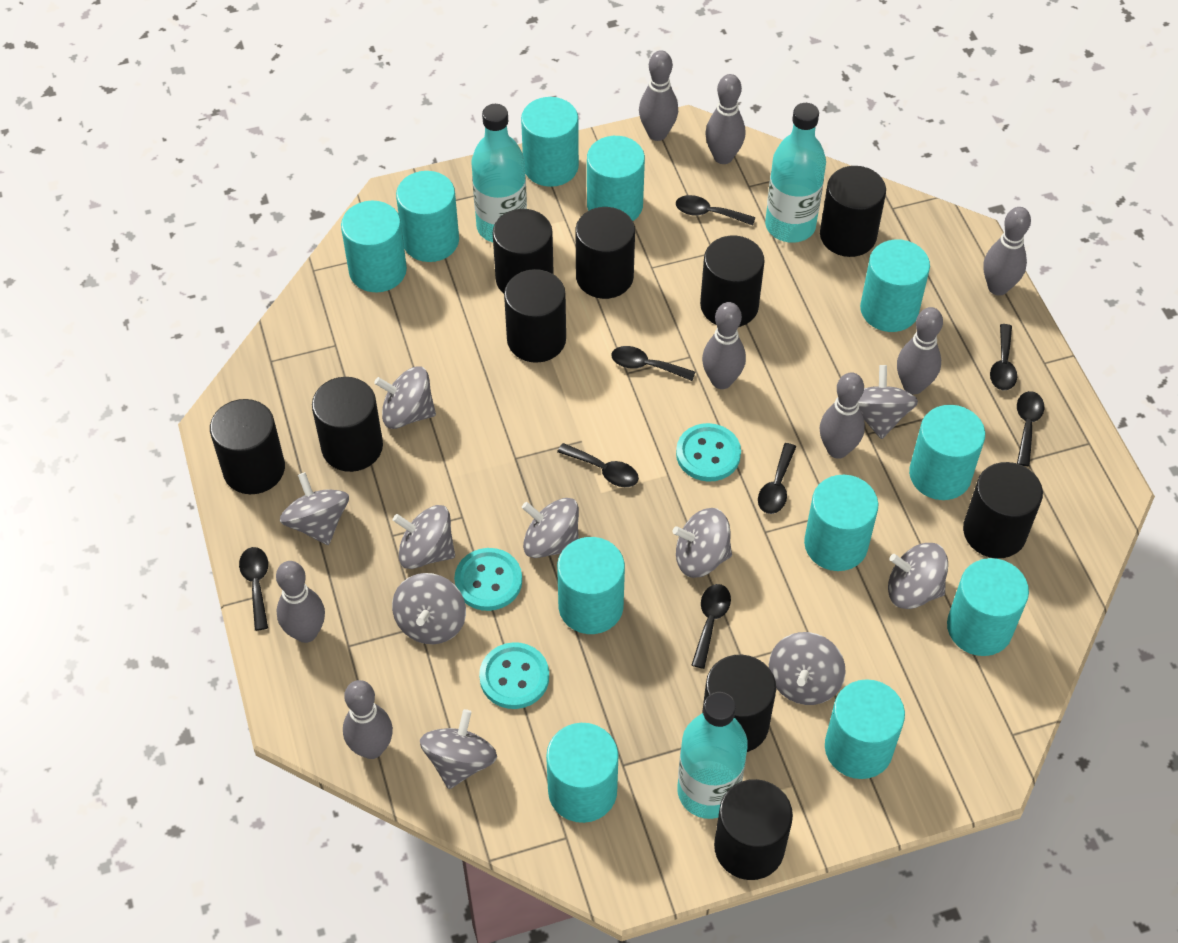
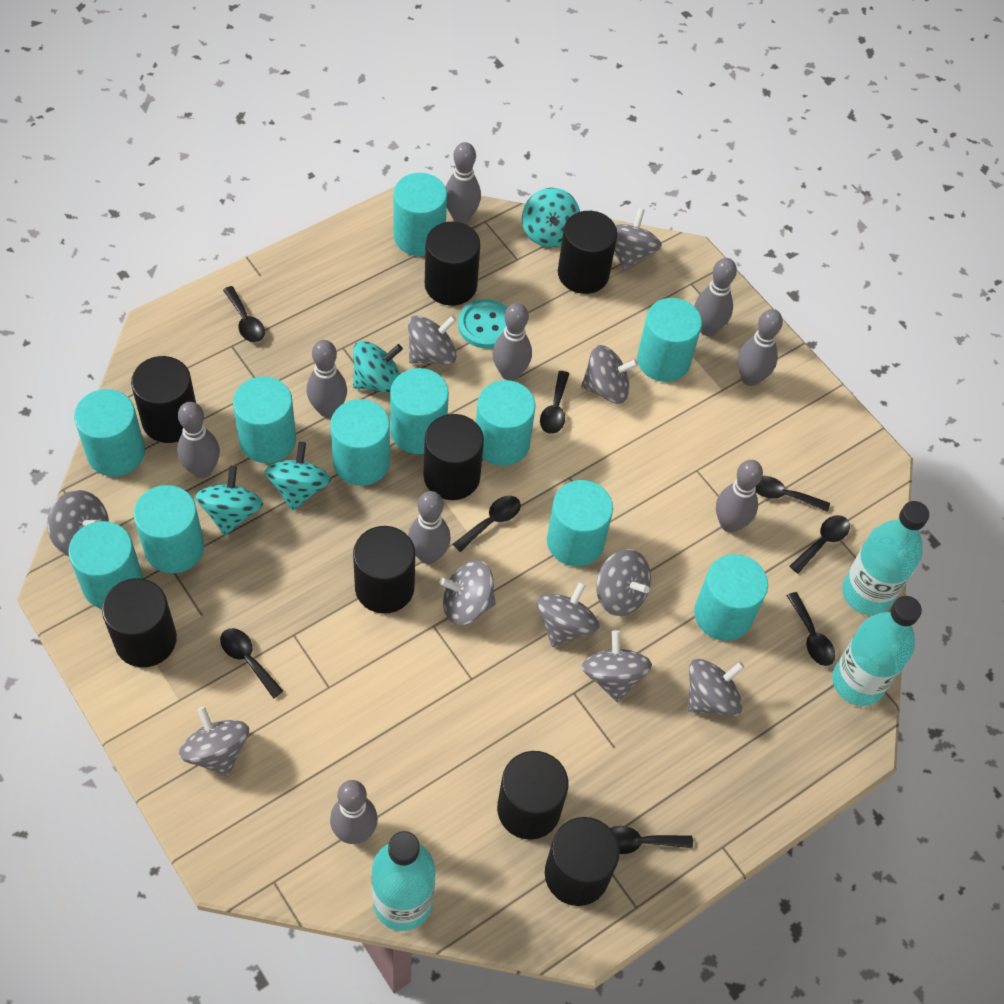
black cylinder: [210,399,285,494] [312,377,383,472] [493,209,554,294] [504,269,566,363] [575,207,635,299] [700,236,765,327] [702,655,776,752] [714,779,793,880] [820,166,886,257] [963,462,1043,558] = 10 -> [102,578,177,667] [131,356,196,443] [353,526,415,614] [423,414,484,500] [425,222,480,306] [497,751,568,840] [545,817,620,906] [558,211,617,294] = 8
grey bowling pin: [276,561,325,643] [343,680,393,759] [639,50,678,141] [702,302,746,389] [705,74,745,164] [820,372,865,459] [897,307,943,394] [983,207,1031,296] = 8 -> [177,402,220,478] [306,340,347,418] [330,780,378,844] [408,491,451,564] [446,142,481,224] [493,303,532,381] [694,258,737,336] [716,460,763,533] [738,309,783,386] = 9
turquoise button: [454,548,522,611] [479,642,549,709] [676,423,741,482] = 3 -> [458,299,507,348] = 1
turquoise spinning top: none = 0 -> [195,466,263,536] [265,442,331,510] [353,341,403,393] [522,188,580,247] = 4

